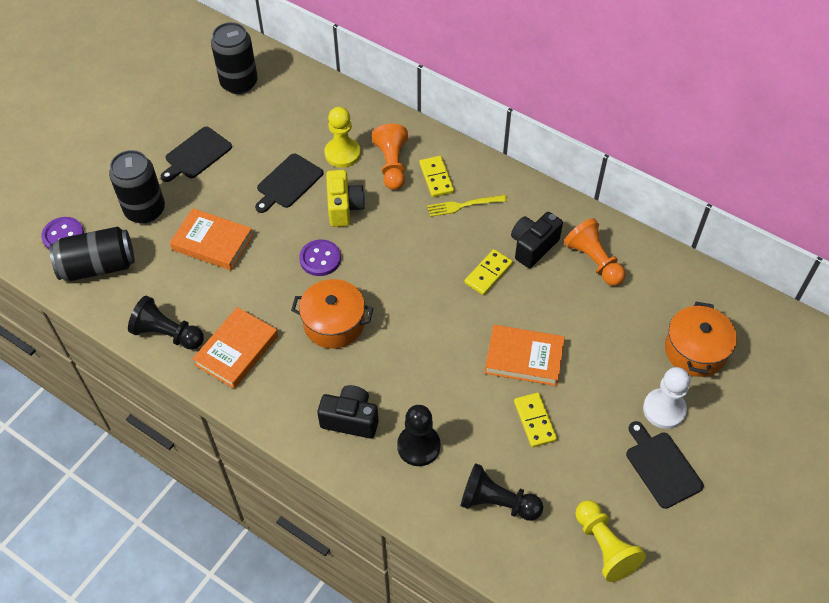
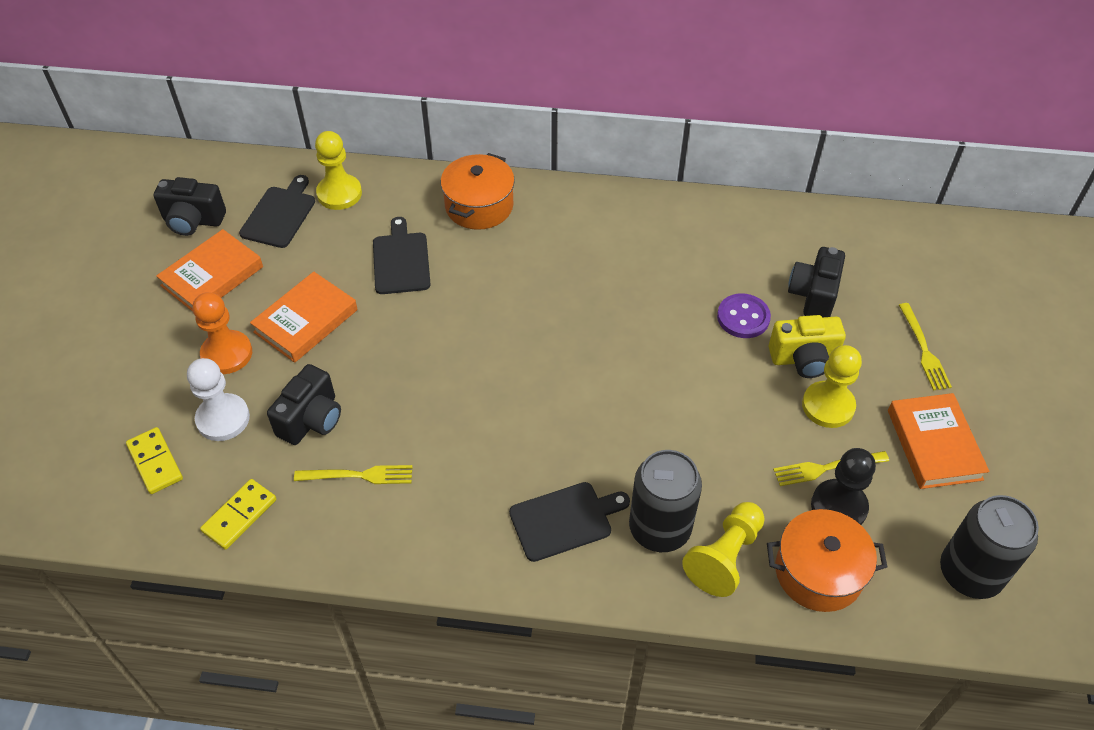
black camera: [317,385,379,439] [511,212,563,268] = 2 -> [154,177,226,236] [267,364,341,445] [788,247,845,318] = 3
black can: [49,227,135,281] [109,150,165,224] [211,22,258,94] = 3 -> [629,450,702,552] [940,495,1039,599] = 2
black pawn: [128,296,204,350] [397,405,441,466] [461,463,543,521] = 3 -> [811,448,876,525] = 1
orange pawn: [372,124,408,190] [564,218,626,286] = 2 -> [193,292,252,374] = 1
purple button: [41,217,84,249] [299,239,341,276] = 2 -> [717,293,771,338] = 1
yellow domino: [419,156,454,197] [464,249,513,295] [514,392,557,447] = 3 -> [126,427,183,494] [200,479,276,550] = 2
yellow fork: [427,195,507,217] = 1 -> [294,465,412,484] [773,451,889,486] [899,303,952,391] = 3
yellow pawn: [324,107,361,168] [575,500,646,582] = 2 -> [315,131,362,210] [682,502,765,597] [802,345,862,428] = 3

